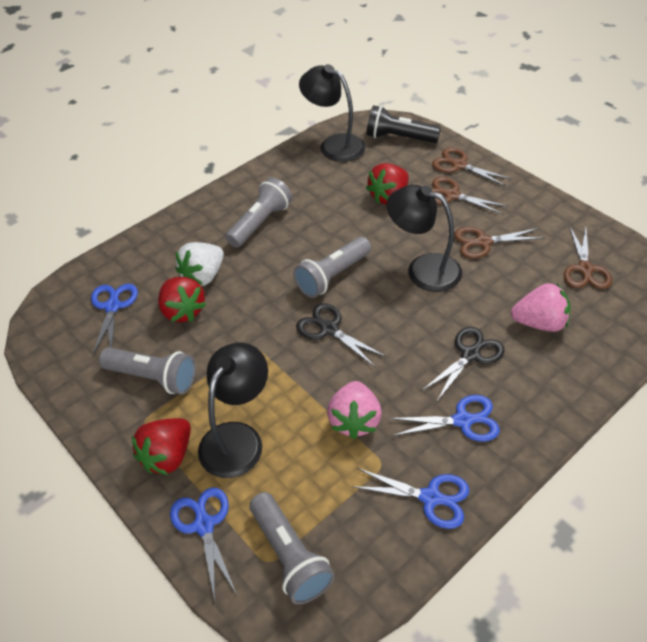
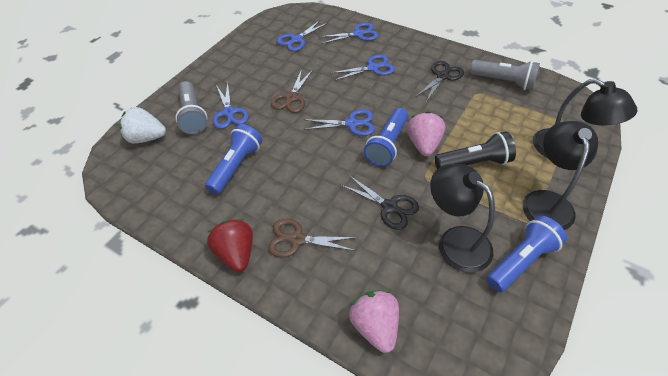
blue flashlight: none = 0 -> [205,124,262,195] [364,108,408,167] [486,216,567,292] = 3
blue scissors: [91,284,138,355] [170,487,236,601] [352,468,469,529] [389,395,500,442] = 4 -> [213,82,249,129] [277,20,328,51] [303,110,375,136] [319,23,379,44] [331,55,395,81] = 5
brown scissors: [432,147,512,186] [432,177,509,215] [454,227,544,259] [564,227,612,289] = 4 -> [268,219,358,258] [271,69,313,113] = 2
grey flashlight: [99,347,196,394] [226,177,292,248] [249,492,335,605] [293,237,371,298] = 4 -> [175,81,207,134] [470,60,540,90] = 2
red strawberry: [132,418,191,475] [158,277,206,322] [366,163,409,204] = 3 -> [207,219,253,272] = 1

